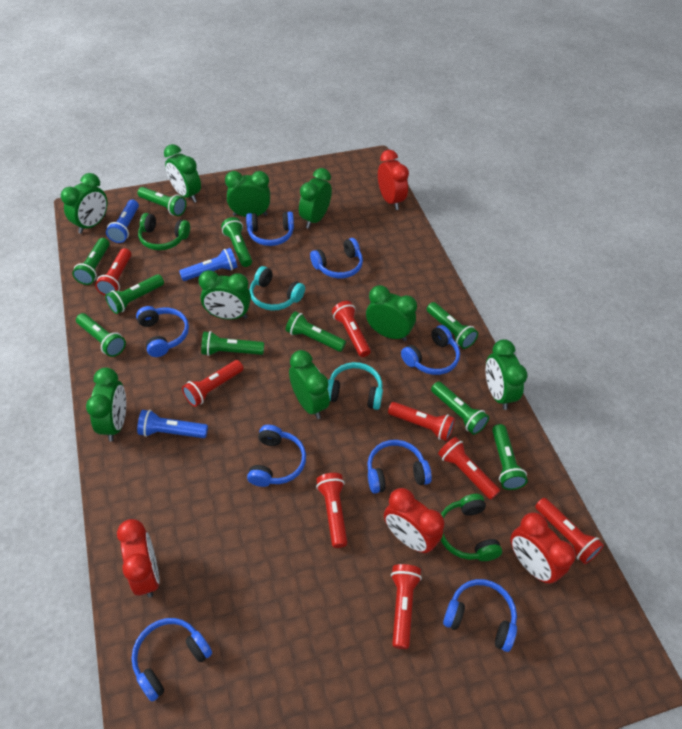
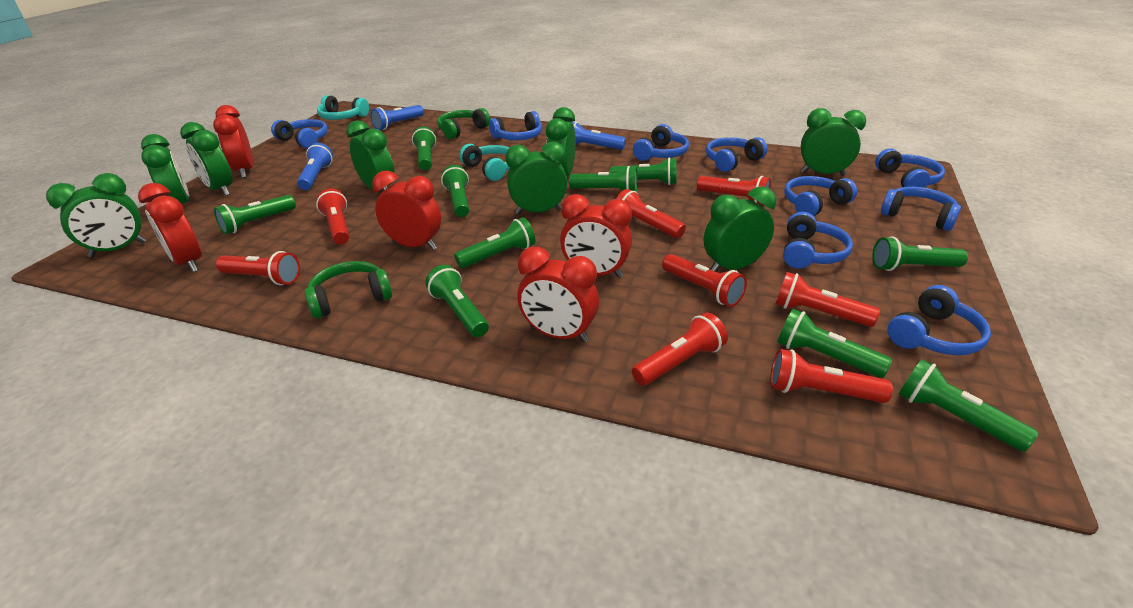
blue headphones: [132,618,212,701] [136,306,189,357] [246,212,294,246] [247,425,306,487] [310,238,363,279] [367,440,432,494] [401,325,460,375] [443,579,517,652] = 8 -> [271,119,328,149] [489,111,542,140] [633,124,689,161] [706,137,768,172] [783,212,853,269] [784,176,857,216] [875,149,945,188] [881,187,961,231] [887,285,991,355] = 9
green clock: [61,173,108,234] [86,367,126,441] [164,144,201,202] [199,270,251,320] [225,171,270,217] [289,350,330,419] [299,168,332,228] [366,285,417,341] [486,339,527,410] = 9 -> [46,173,146,257] [141,134,189,204] [180,122,232,196] [346,120,394,191] [505,142,568,215] [546,107,576,176] [704,187,777,272] [801,108,866,176] = 8
red clock: [117,519,160,598] [378,150,409,210] [384,488,444,553] [511,512,575,584] = 4 -> [138,183,202,272] [213,105,253,178] [372,171,441,250] [517,247,599,343] [560,194,632,278] = 5

